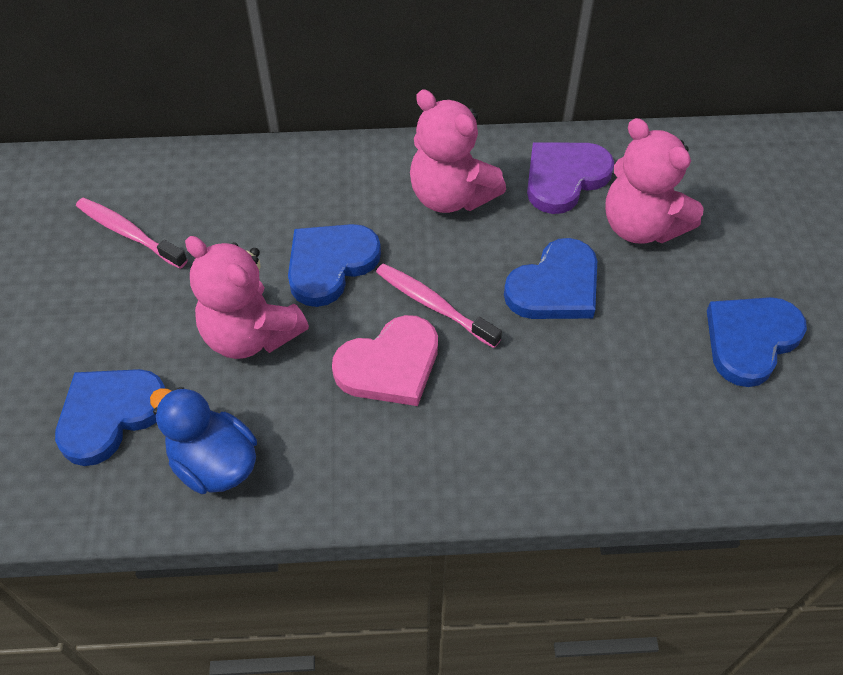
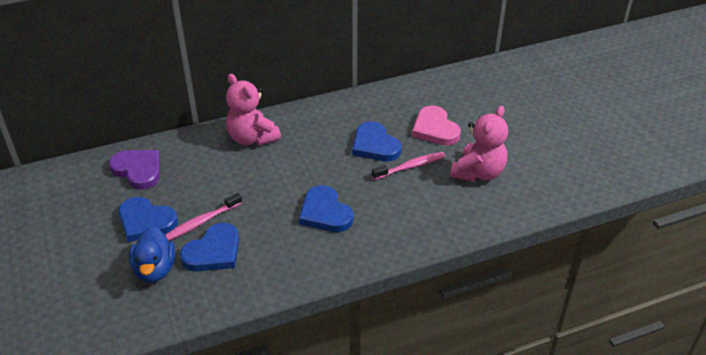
pink teddy bear: [185,236,309,359] [410,90,506,213] [605,118,704,244] = 3 -> [226,74,281,146] [450,106,508,182] = 2

